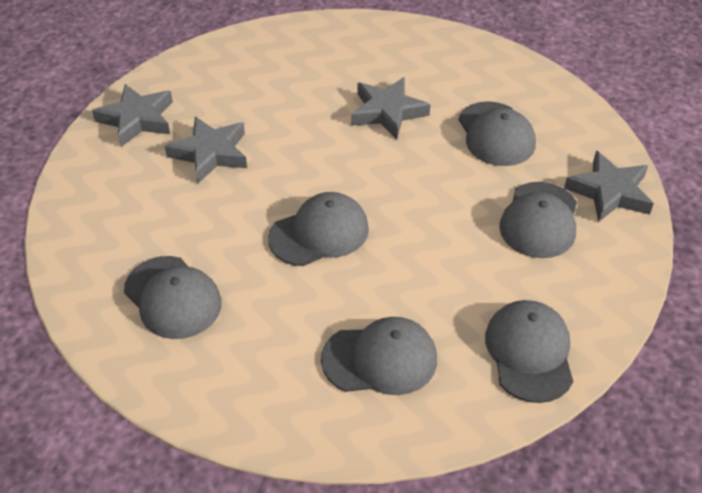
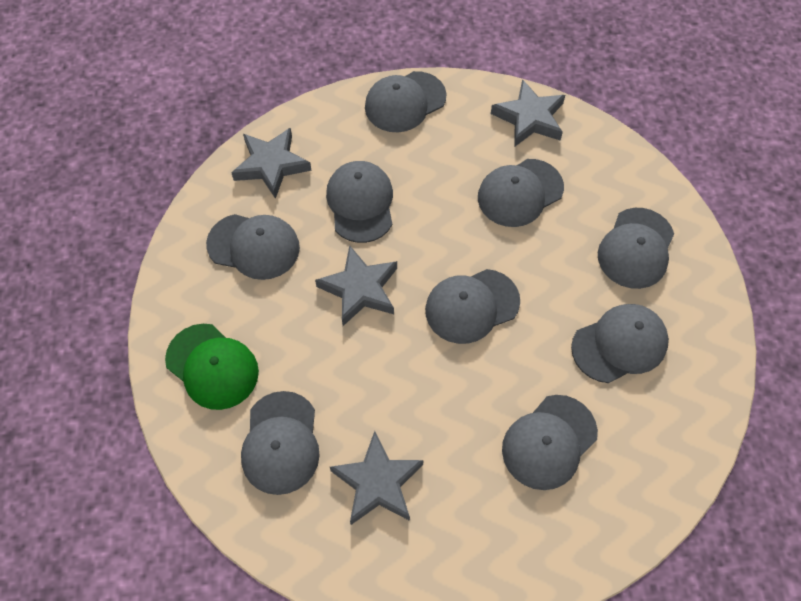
green cap: none = 0 -> [165,324,259,410] = 1
grey cap: [124,256,222,339] [268,192,369,266] [321,317,437,395] [458,101,536,166] [485,300,573,403] [499,182,577,258] = 6 -> [206,214,300,280] [241,391,320,495] [326,161,393,243] [365,71,447,132] [425,269,520,344] [478,159,564,227] [502,395,598,490] [571,304,669,383] [598,208,674,289] = 9

